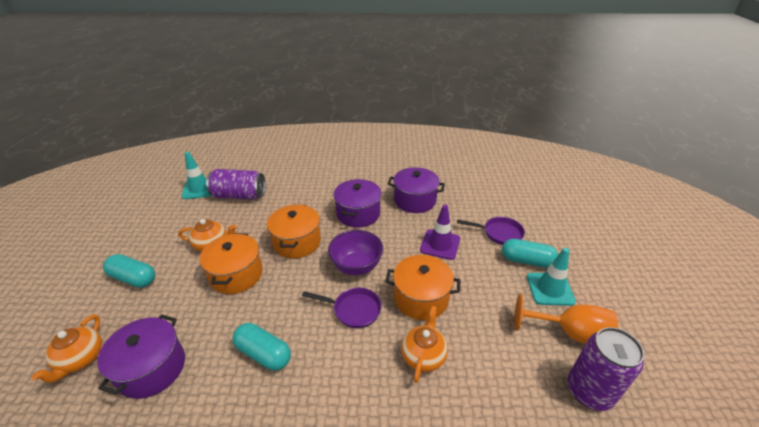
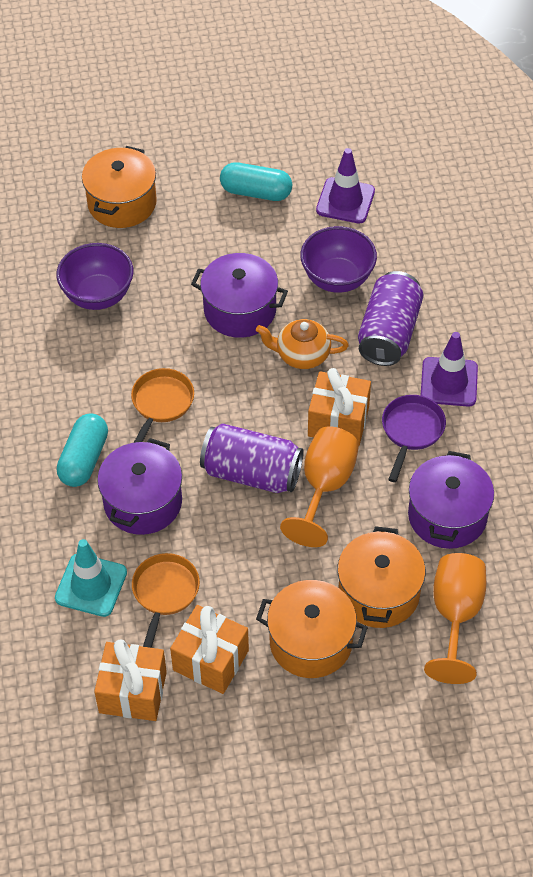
orange gift: none = 0 -> [94,640,167,721] [170,605,249,694] [308,368,371,445] = 3
orange goblet: [514,294,618,344] = 1 -> [280,427,359,547] [424,553,486,684] = 2
orange pan: none = 0 -> [131,368,194,443] [132,553,200,648] = 2
orange teapot: [31,314,102,383] [178,219,237,252] [401,306,448,383] = 3 -> [256,319,349,369] = 1
purple bowl: [328,230,383,275] = 1 -> [57,243,133,310] [300,226,377,293] = 2
purple pan: [302,288,382,328] [457,217,525,245] = 2 -> [382,395,446,482] = 1
purple traffic cone: [420,205,460,260] = 1 -> [316,148,375,223] [421,332,478,407] = 2
turquoise capsule: [103,254,155,288] [232,323,291,371] [502,239,558,268] = 3 -> [57,413,108,487] [220,162,292,201] = 2
turquoise traffic cone: [181,152,212,199] [527,248,576,306] = 2 -> [55,539,127,617] = 1

